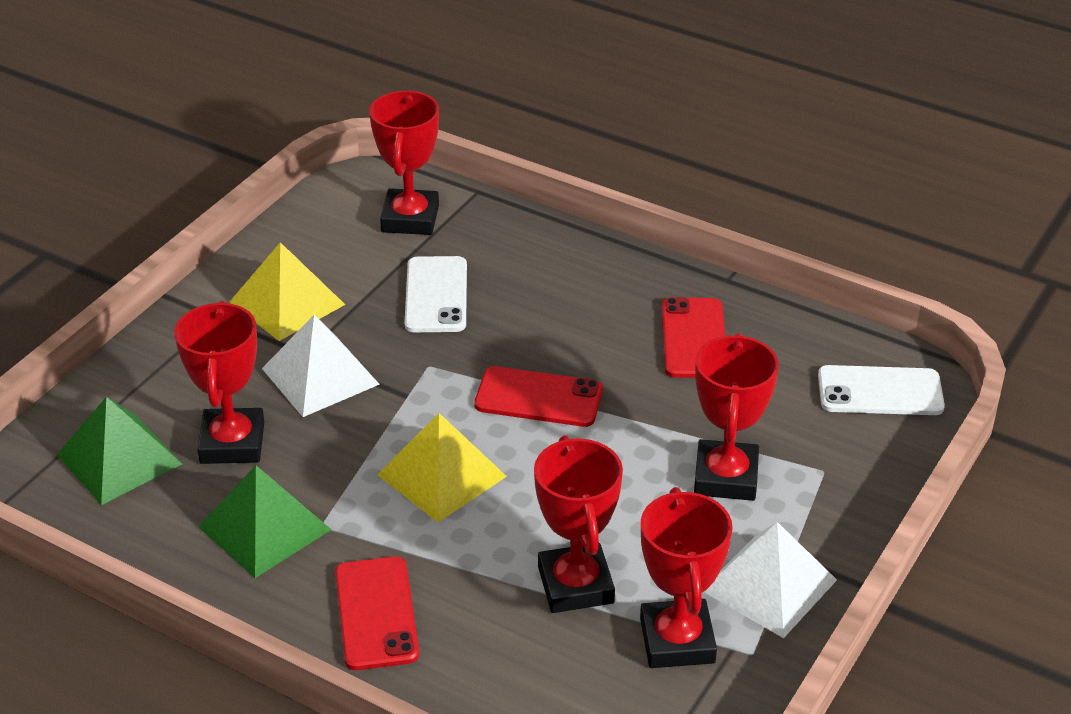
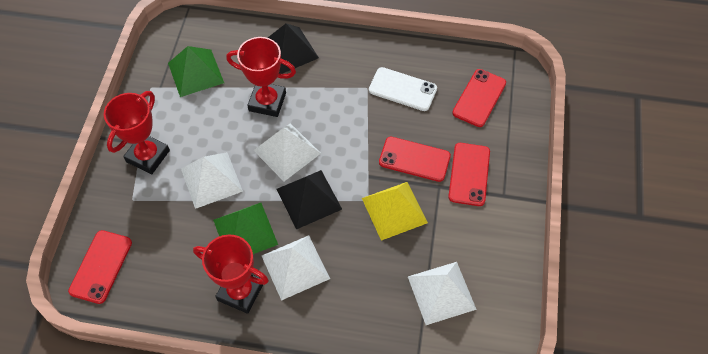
black pyramid: none = 0 -> [268,23,319,74] [277,170,342,230] = 2
red phone: [335,556,419,670] [474,366,603,427] [661,297,725,378] = 3 -> [68,230,132,304] [379,137,451,182] [448,143,490,206] [452,69,506,127] = 4
red trophy: [174,301,264,464] [369,91,439,235] [534,435,623,613] [640,487,733,668] [694,333,779,501] = 5 -> [104,91,170,174] [193,235,269,314] [226,37,296,117] = 3
white phone: [404,256,467,332] [818,365,945,415] = 2 -> [369,67,437,111] = 1
white pyramid: [262,315,380,417] [704,522,837,638] = 2 -> [181,152,243,209] [253,123,321,181] [262,235,330,301] [408,262,477,325] = 4
yellow pyramid: [230,242,345,341] [377,413,507,522] = 2 -> [362,182,428,241] = 1

